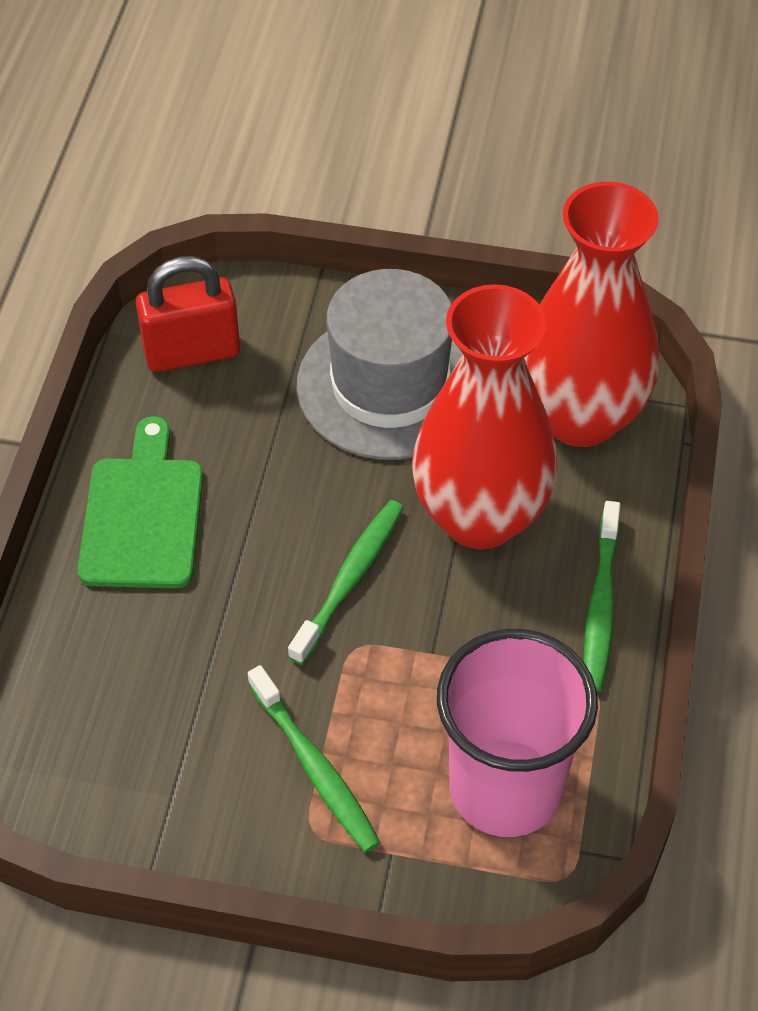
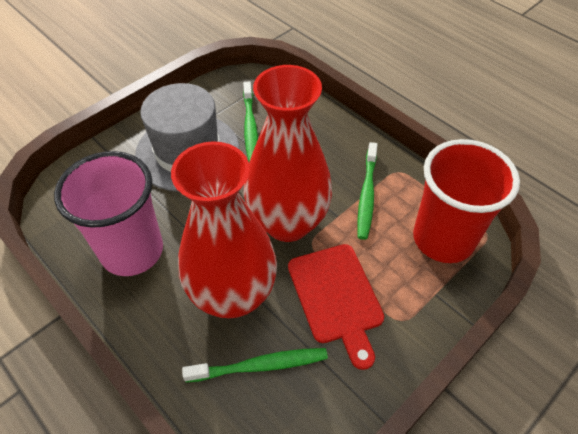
green cutting board: [78,416,203,588] = 1 -> none = 0
red cup: none = 0 -> [413,139,520,263] = 1
red cutting board: none = 0 -> [288,244,384,370] = 1
red padlock: [136,256,240,372] = 1 -> none = 0

